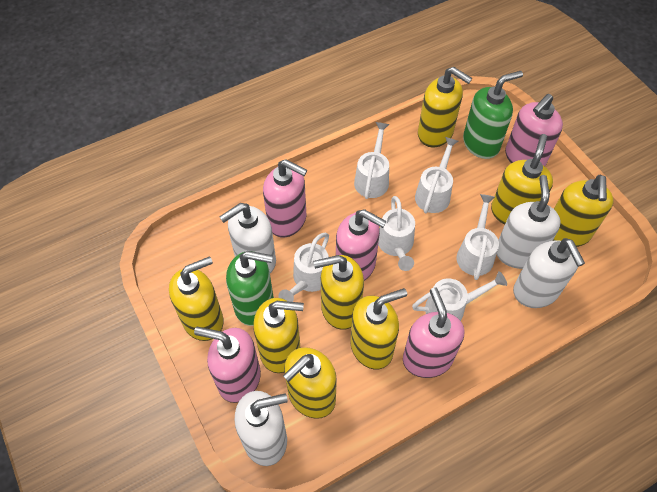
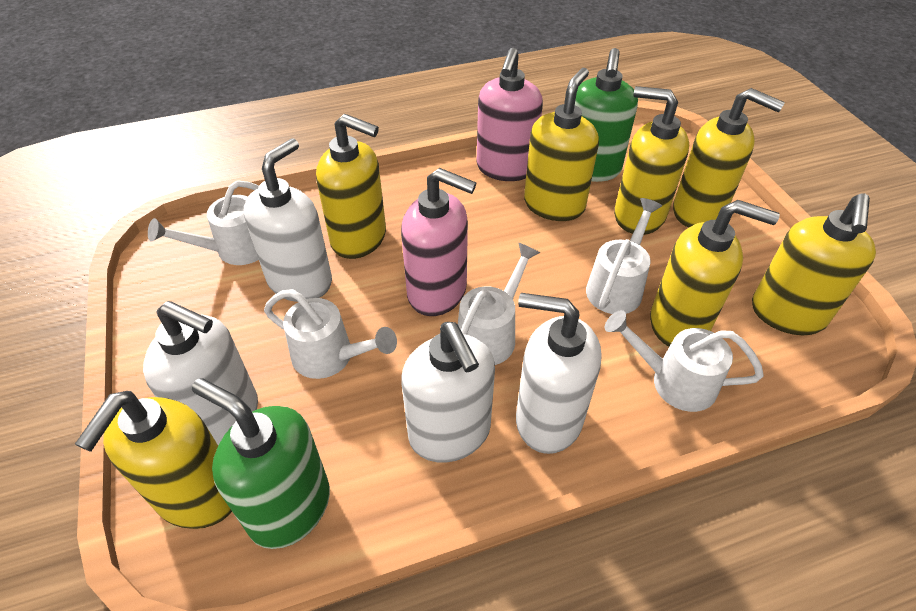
pink soap dispenser: [194,327,261,403] [263,159,307,238] [336,209,387,281] [403,287,464,378] [505,94,563,166] = 5 -> [401,168,476,316] [477,48,543,181] = 2
white watering can: [278,233,329,302] [354,122,389,199] [378,196,415,271] [412,271,507,321] [415,137,458,213] [457,194,499,280] = 6 -> [148,180,259,265] [264,289,397,379] [458,242,540,365] [586,198,662,314] [605,310,764,412] = 5
yellow soap dispenser: [169,256,223,341] [253,298,304,373] [283,347,337,419] [313,255,364,330] [350,288,407,370] [418,67,472,148] [491,134,553,225] [553,175,614,247] = 8 -> [75,391,232,529] [316,114,386,259] [524,68,599,221] [614,86,689,235] [650,200,780,347] [673,88,785,228] [752,194,876,335] = 7

